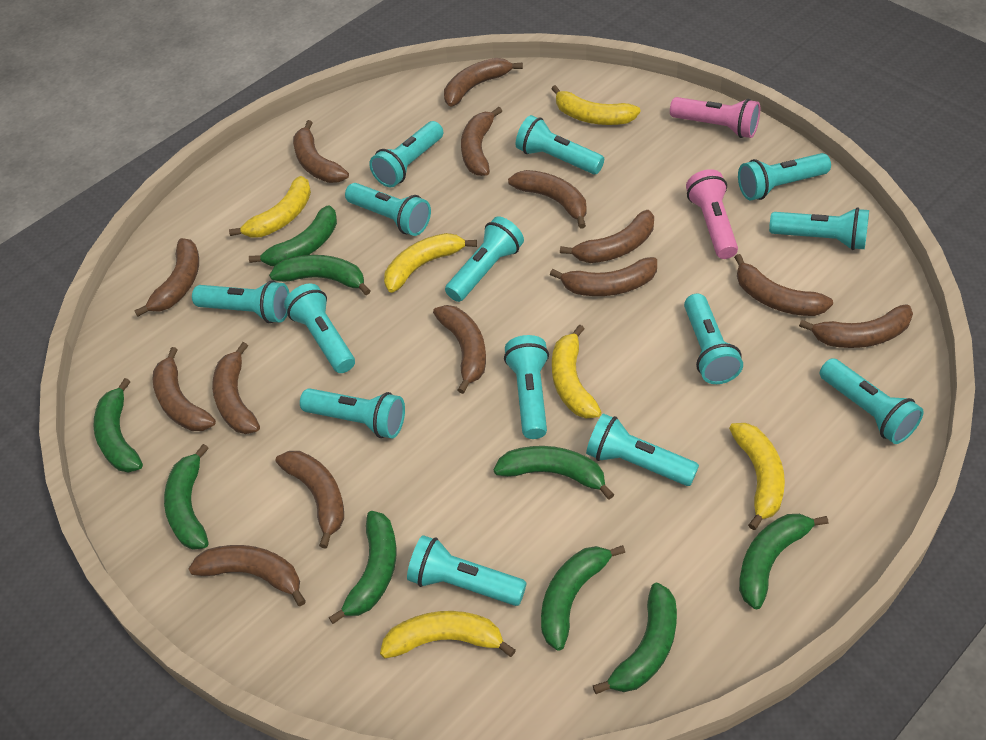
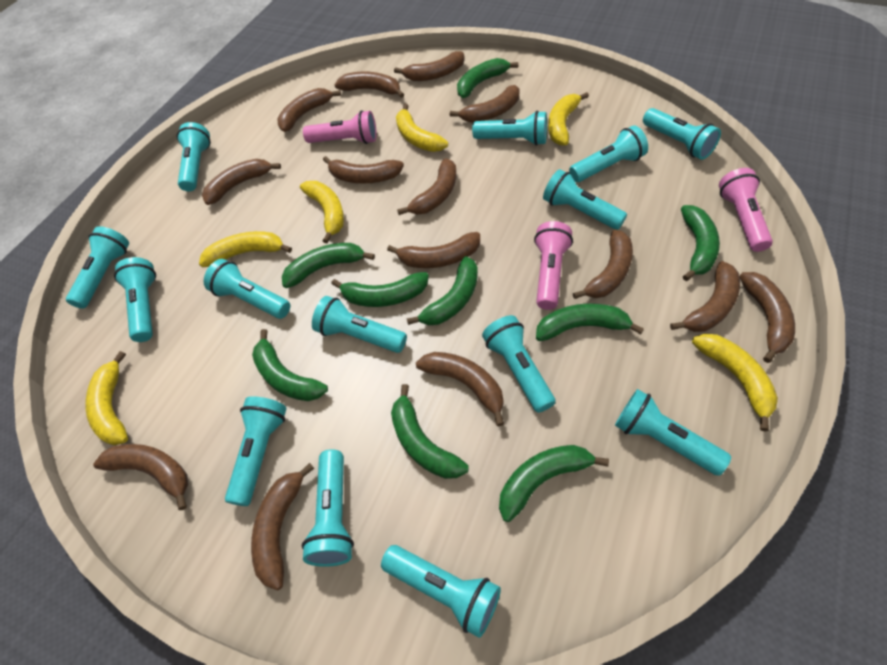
pink flashlight: [670,97,760,138] [686,169,738,259] = 2 -> [303,110,377,144] [534,221,573,310] [719,168,773,252] = 3

